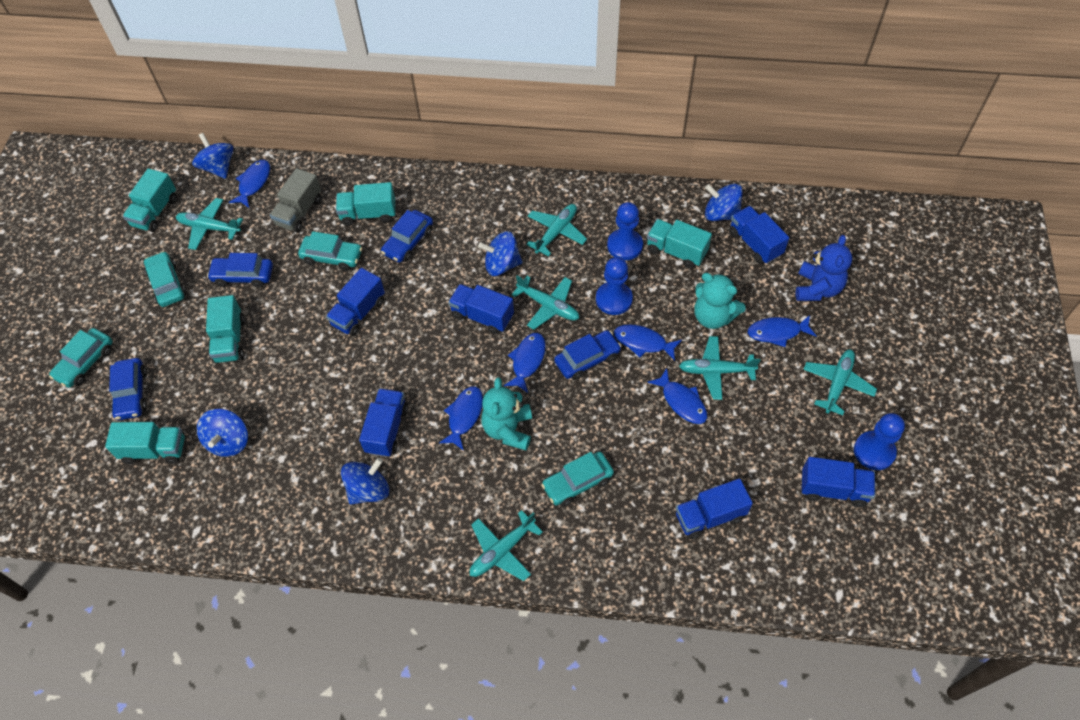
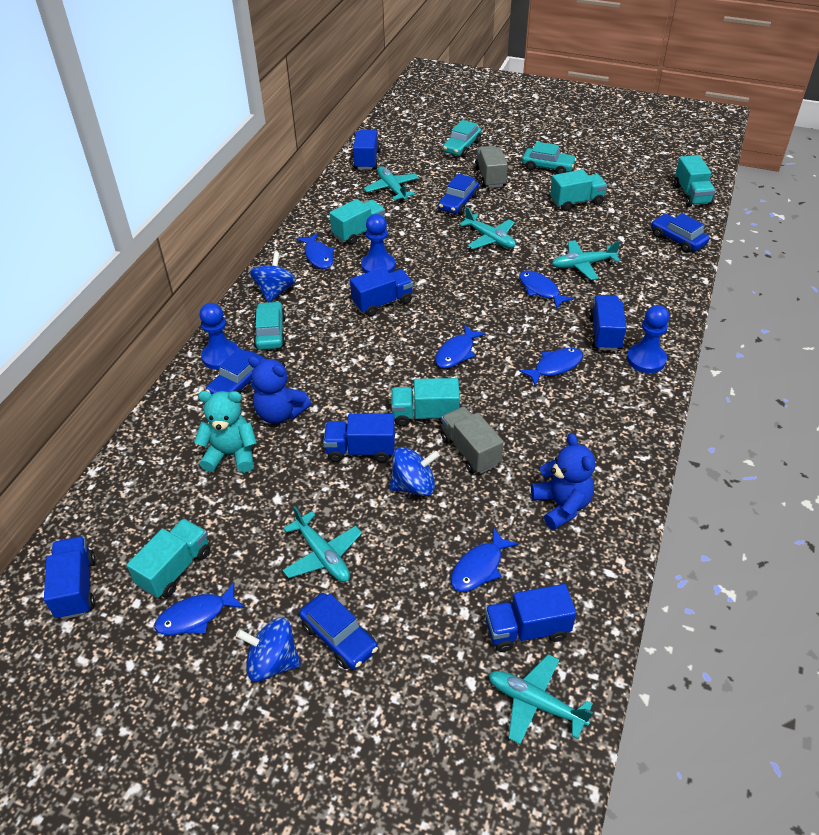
blue spinning top: [192,133,234,179] [197,409,248,457] [341,458,389,505] [478,231,522,276] [705,184,743,221] = 5 -> [236,617,301,682] [250,252,296,302] [390,447,440,496] = 3
blue teddy bear: [796,235,852,301] = 1 -> [248,356,311,424] [531,433,595,530] = 2
grey truck: [270,168,321,232] = 1 -> [441,407,504,474] [475,146,508,188] = 2
turquoise car: [49,328,113,388] [144,251,186,307] [298,231,362,271] [541,451,614,506] = 4 -> [253,301,286,350] [443,120,481,157] [522,142,577,174] = 3
turquoise plane: [176,198,243,250] [470,510,543,581] [512,275,579,330] [527,204,587,256] [679,336,761,400] [803,350,877,415] = 6 -> [283,506,362,582] [364,166,419,201] [459,207,516,249] [488,654,593,744] [552,240,620,280] = 5
turquoise teddy bear: [481,377,532,450] [694,273,746,329] = 2 -> [194,391,257,473] = 1

